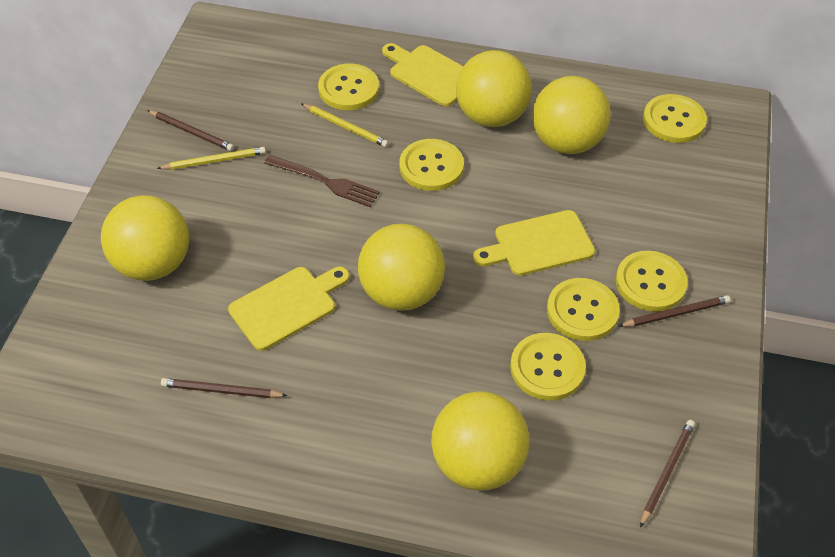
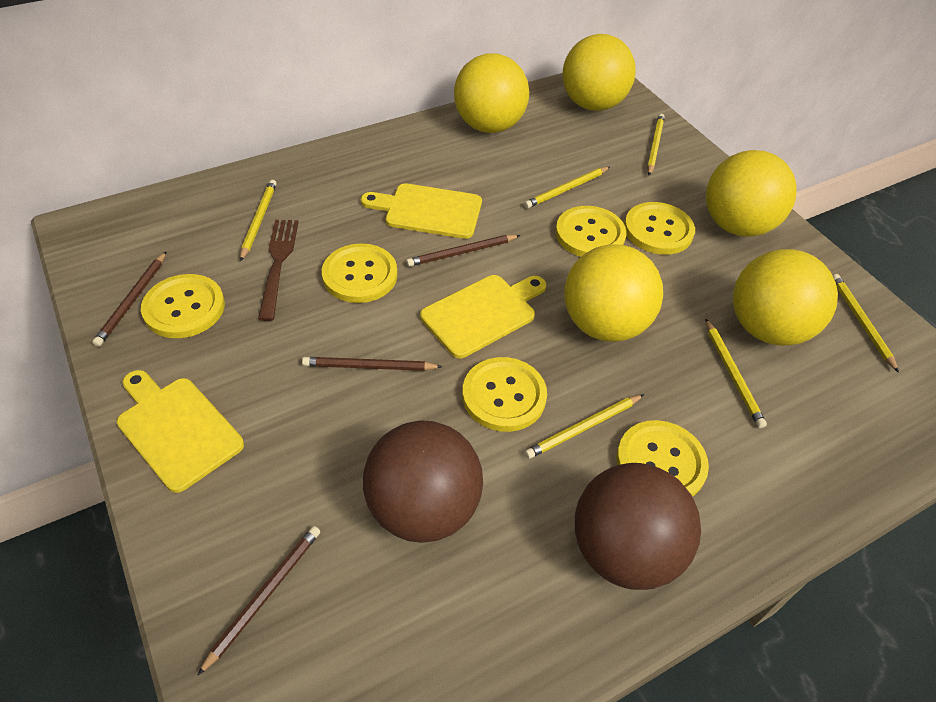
brown ball: none = 0 -> [363,421,483,543] [575,463,701,590] = 2
yellow pencil: [157,147,266,170] [302,104,389,147] = 2 -> [240,180,277,261] [524,167,610,208] [525,394,644,459] [647,114,665,176] [705,318,767,428] [833,274,899,373] = 6

